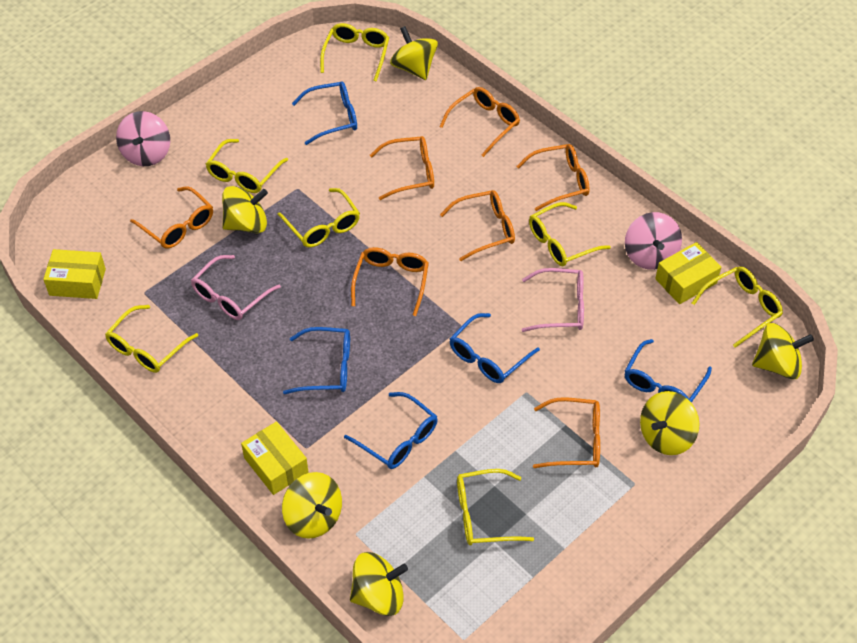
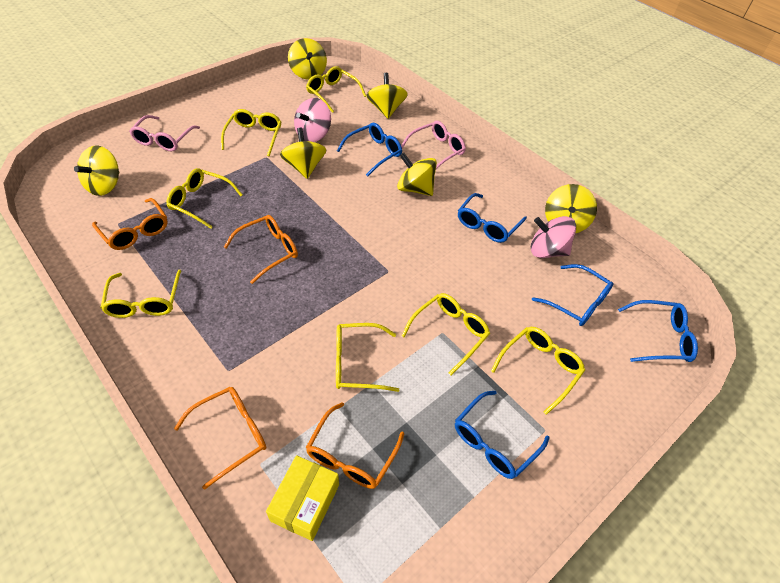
orange glasses: [130,186,213,249] [351,247,429,316] [370,136,434,200] [439,87,520,157] [440,190,515,261] [516,144,590,211] [533,397,600,468] = 7 -> [92,198,168,250] [174,387,266,490] [224,215,298,284] [306,402,404,489] = 4
yellow box: [43,249,106,299] [241,421,308,495] [655,242,721,304] = 3 -> [266,455,339,541] = 1

